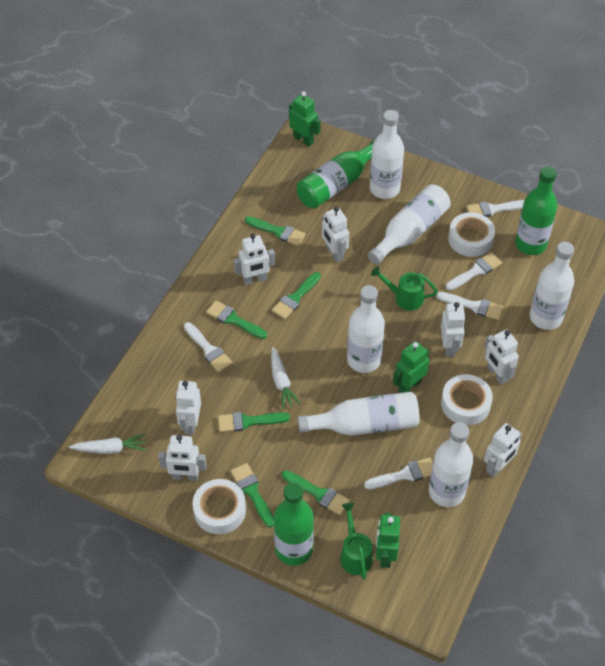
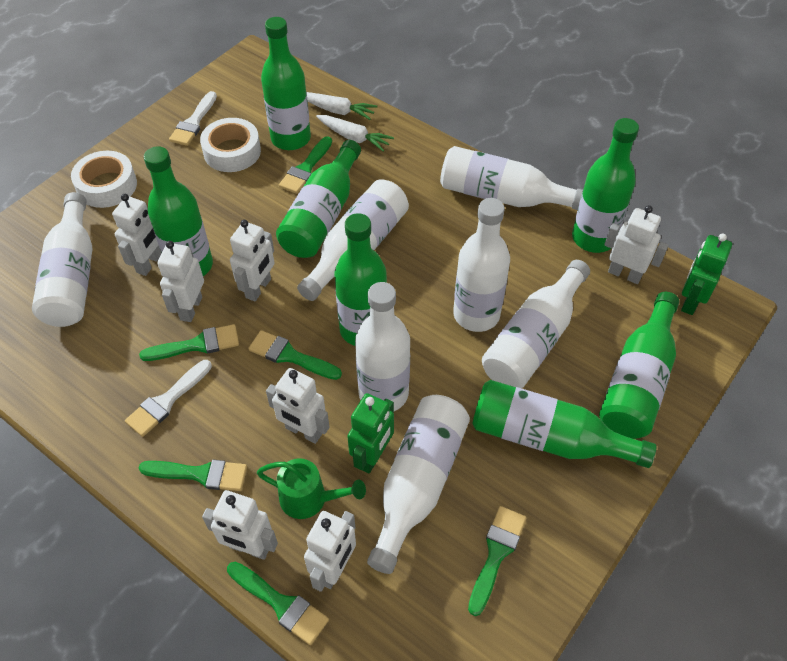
green bottle: [274,482,314,566] [297,139,376,208] [515,166,557,255] = 3 -> [144,147,213,276] [261,17,311,150] [276,140,361,258] [334,213,387,346] [472,380,656,468] [572,118,639,253] [599,292,679,439] = 7
green robot: [289,92,321,147] [376,513,400,568] [393,341,429,393] = 3 -> [347,393,394,473] [681,233,732,315] = 2
green watering can: [340,503,373,579] [371,266,438,311] = 2 -> [257,458,366,519] = 1
white bottle: [298,392,420,436] [347,285,385,373] [368,184,451,264] [370,110,404,199] [429,422,473,507] [530,242,574,330] = 6 -> [32,192,92,327] [297,179,409,301] [355,282,410,411] [367,395,470,574] [440,146,583,210] [453,198,510,332] [482,260,590,388] = 7
white brush: [184,322,233,372] [364,457,433,489] [436,292,503,320] [446,252,502,290] [466,200,524,217] = 5 -> [125,360,212,437] [169,91,217,146] = 2
white tape: [192,479,246,534] [441,374,493,425] [448,212,495,257] = 3 -> [71,151,137,208] [200,118,261,172] = 2

